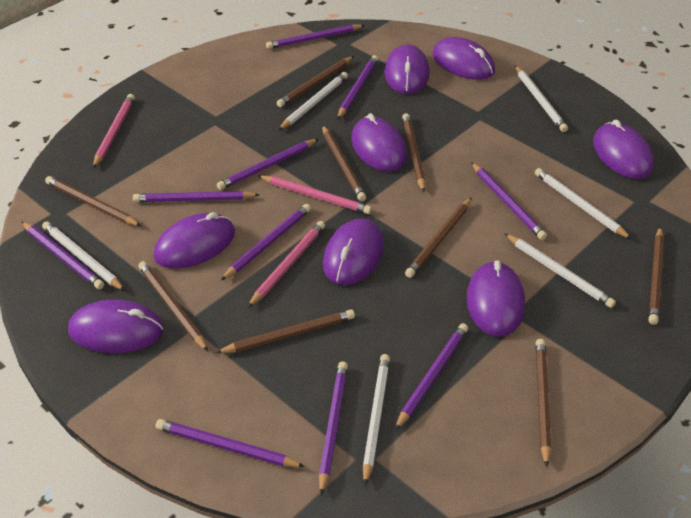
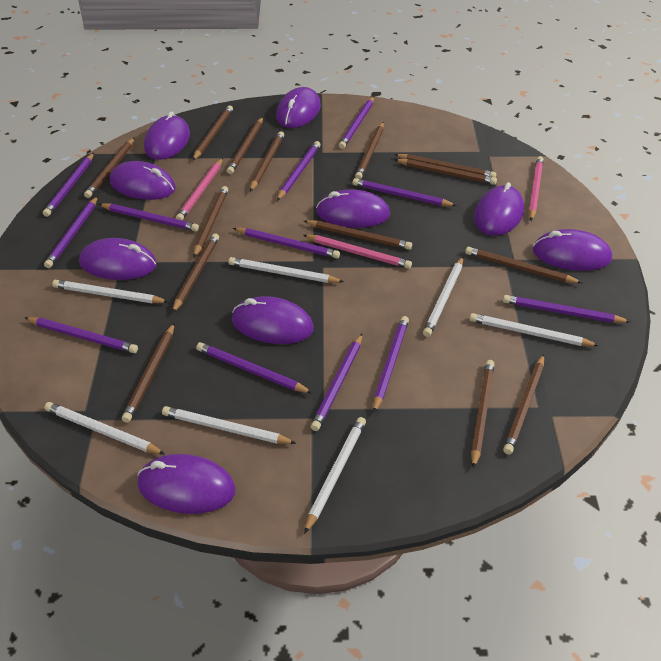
brown pencil: [45,176,141,226] [138,261,208,351] [216,309,355,353] [277,56,354,107] [322,125,366,201] [402,113,425,192] [405,197,472,278] [536,339,551,467] [649,226,664,325] = 9 -> [84,138,134,198] [122,323,175,423] [172,233,219,313] [193,105,233,160] [194,186,228,257] [227,117,263,174] [250,131,284,192] [304,220,412,250] [355,122,384,179] [394,159,497,185] [395,154,496,178] [465,247,582,283] [471,360,495,469] [503,354,544,455] = 14
purple mouse: [68,300,164,353] [154,212,235,269] [323,218,384,285] [351,113,407,172] [384,44,430,94] [432,37,495,80] [466,260,525,337] [593,120,654,179] = 8 -> [79,238,157,280] [110,161,176,200] [137,454,236,514] [144,111,190,160] [232,296,314,344] [276,87,321,128] [316,189,390,228] [474,182,524,236] [533,229,612,271] = 9
purple pencil: [21,221,104,289] [133,191,259,202] [156,419,305,467] [217,139,318,190] [221,204,311,280] [266,25,365,49] [319,362,348,495] [337,55,378,120] [395,323,468,430] [471,162,547,240] = 10 -> [24,317,138,353] [43,153,94,217] [44,196,98,268] [99,203,199,232] [196,342,312,393] [233,228,340,259] [277,141,321,201] [311,334,362,431] [339,97,374,149] [352,178,457,206] [373,316,409,413] [503,295,631,323] = 12
white pencil: [42,221,125,291] [279,72,348,130] [363,354,390,485] [504,233,616,308] [515,66,568,132] [535,168,632,239] = 6 -> [44,402,165,454] [52,280,169,304] [162,406,297,444] [228,257,344,283] [304,417,366,534] [423,257,463,337] [470,313,599,346] = 7

